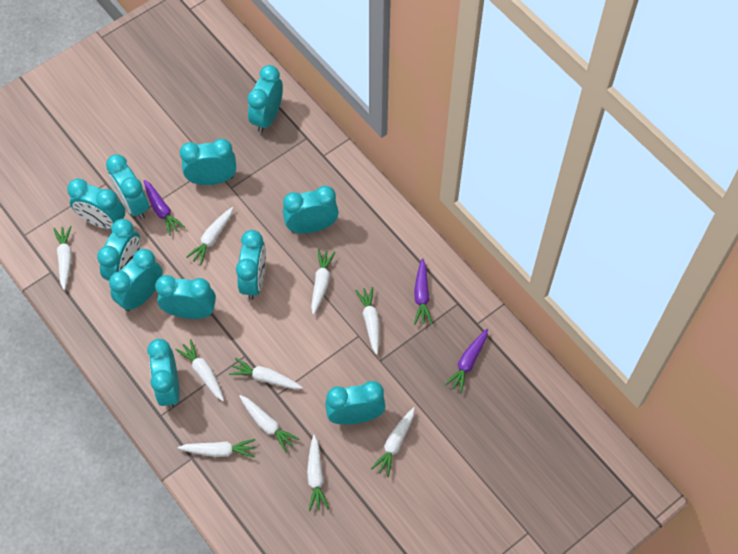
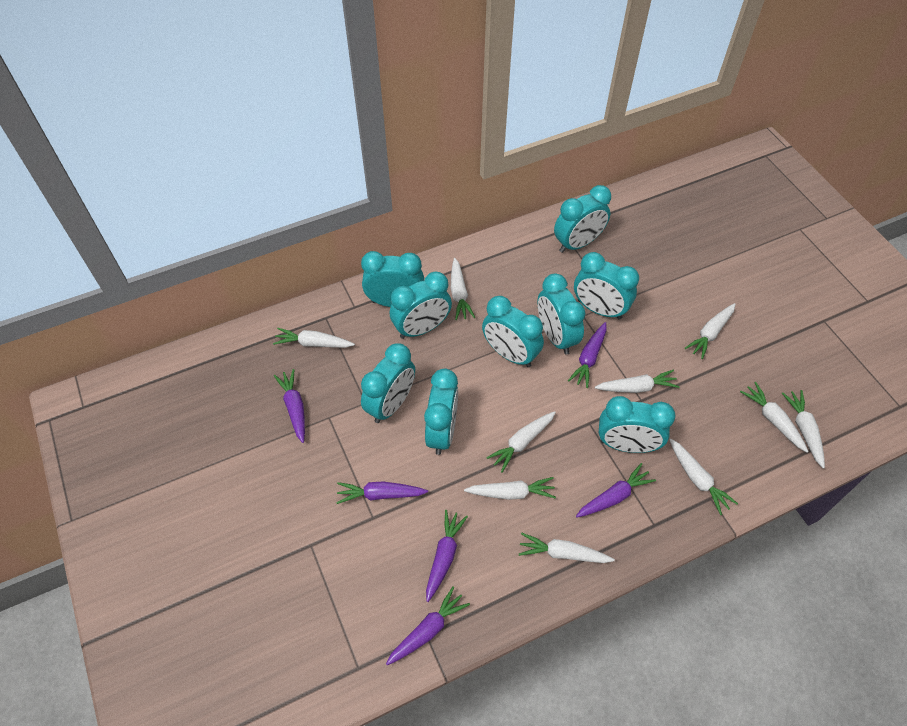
purple carrot: [144,180,185,236] [414,258,433,324] [444,329,488,393] = 3 -> [274,369,305,443] [336,482,428,504] [386,586,470,665] [426,510,468,602] [568,322,607,388] [576,463,656,517] = 6
turquoise clock: [67,178,126,230] [97,219,141,281] [106,154,149,220] [109,249,163,311] [147,339,180,409] [155,275,216,319] [180,139,236,185] [236,230,266,300] [247,65,283,133] [283,186,339,234] [325,381,386,425] = 11 -> [361,251,424,307] [361,343,415,423] [390,271,452,339] [424,369,458,455] [482,296,544,367] [538,273,585,355] [554,185,611,253] [574,252,639,319] [599,396,675,453] = 9

